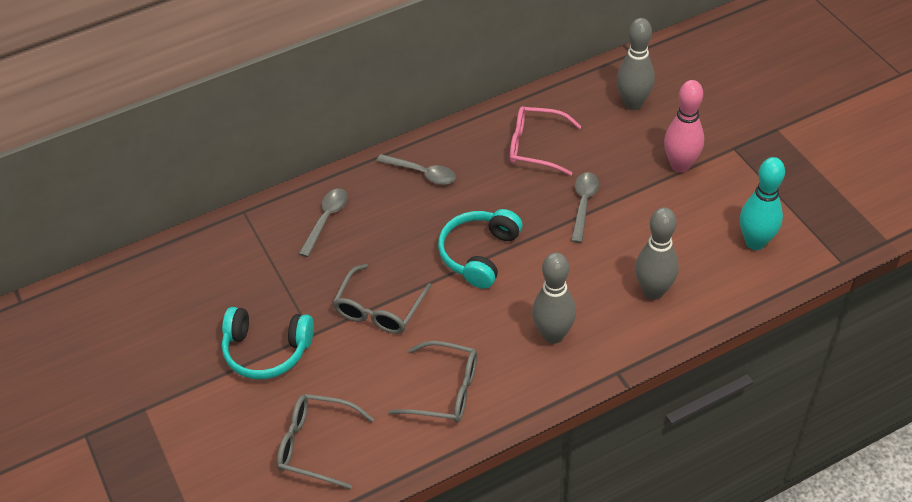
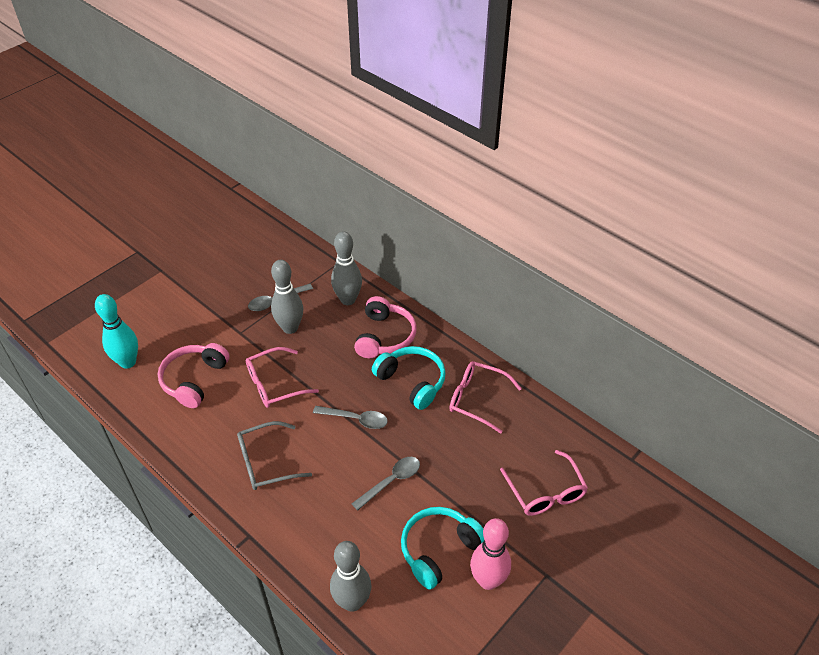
grey glasses: [277,394,374,489] [333,264,431,334] [388,341,477,423] = 3 -> [237,421,312,490] = 1
pink glasses: [509,106,582,176] = 1 -> [246,347,319,408] [449,361,522,434] [500,450,588,516] = 3
pink headphones: none = 0 -> [158,343,230,408] [354,296,417,358] = 2

